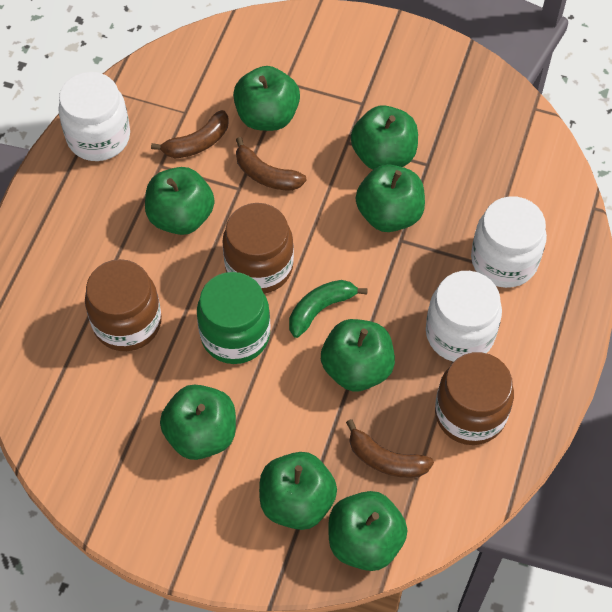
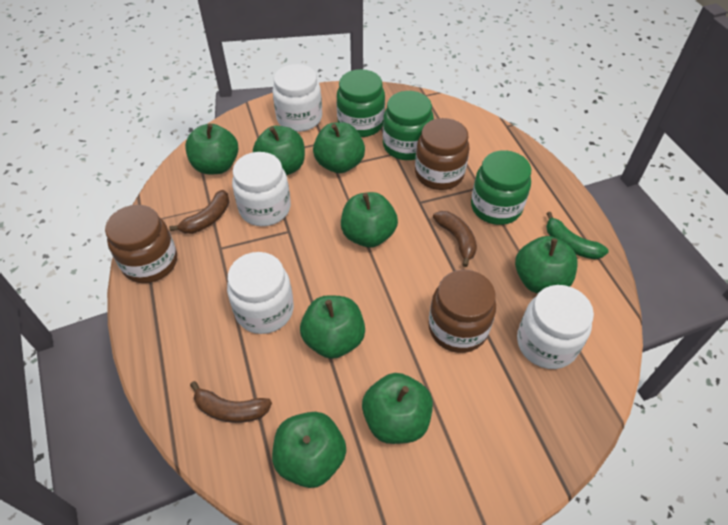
green jar: [197,272,271,364] = 1 -> [337,69,385,137] [383,91,434,160] [471,150,531,225] = 3
white jar: [58,72,130,161] [426,271,502,362] [471,196,547,288] = 3 -> [227,252,294,334] [232,152,291,226] [272,64,322,132] [517,285,594,369] = 4

